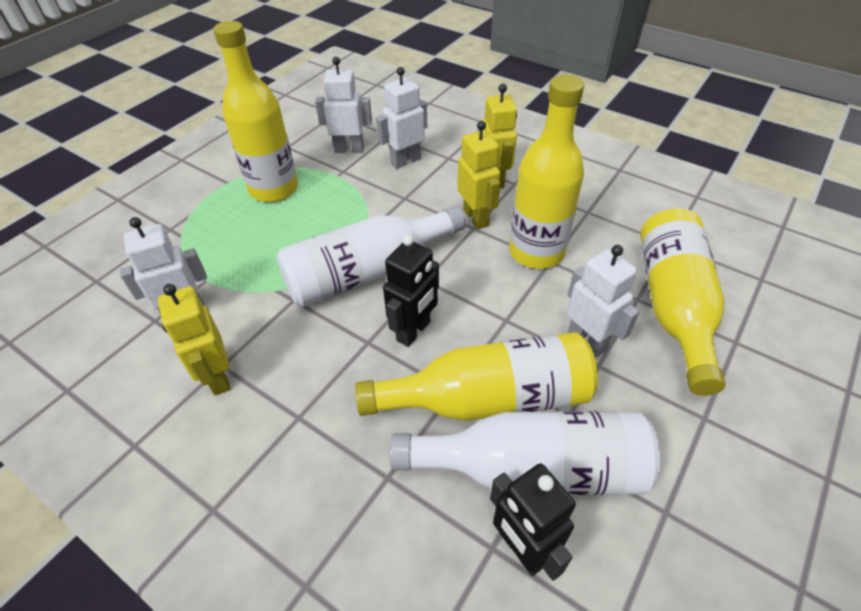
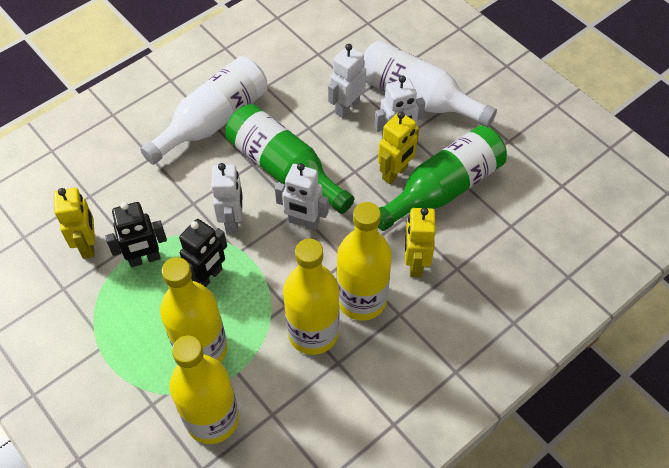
green bottle: none = 0 -> [226,104,354,214] [378,126,507,231] = 2

